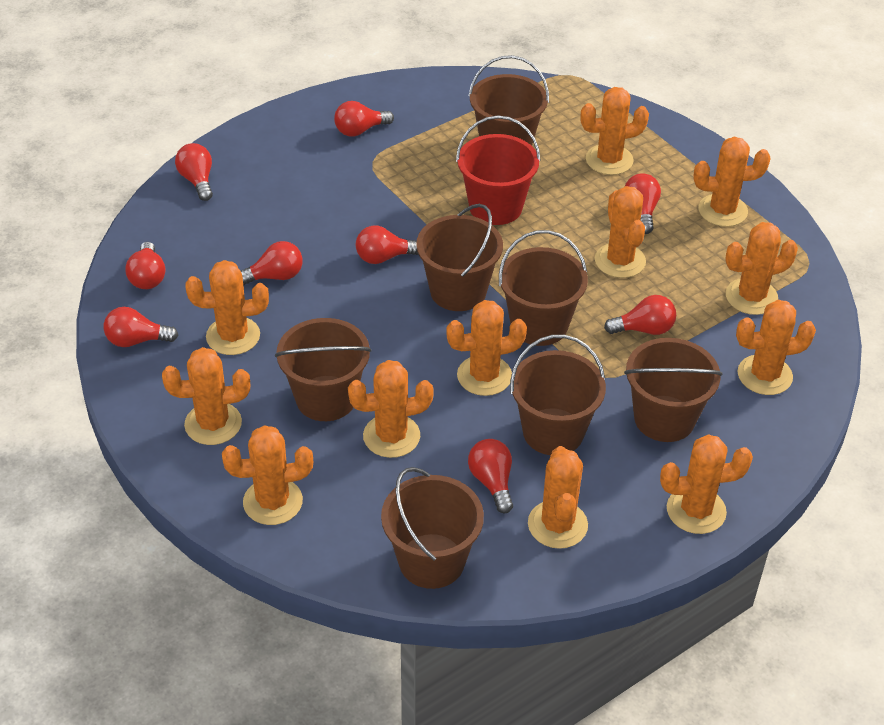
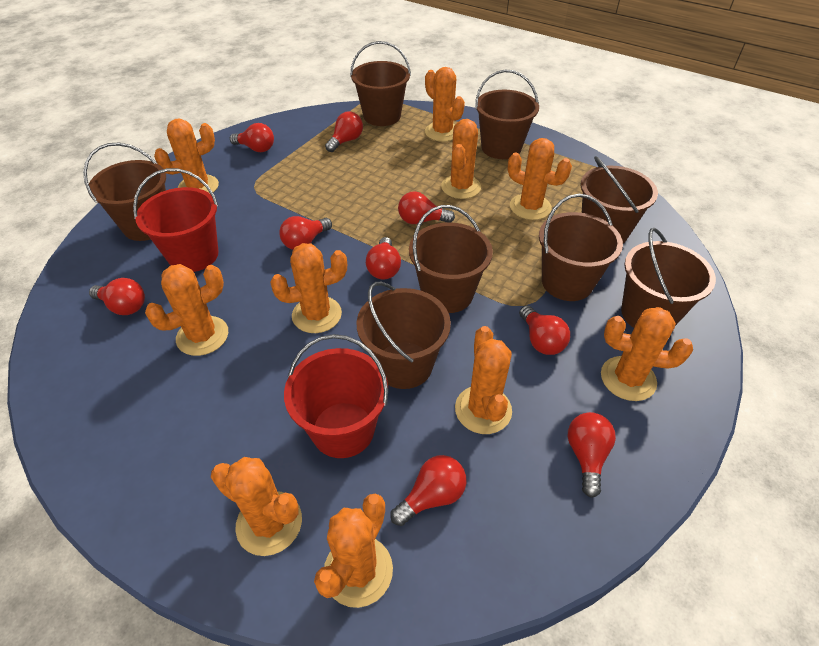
brown bucket: [275,318,372,421] [381,467,484,589] [416,204,503,311] [468,55,549,146] [499,230,588,346] [510,335,606,455] [624,338,723,442] = 7 -> [83,142,166,241] [350,41,411,126] [357,282,451,389] [409,205,493,313] [475,70,539,159] [539,194,623,301] [580,156,658,243] [621,228,716,328] = 8
orange cactus: [162,347,250,445] [185,260,269,355] [222,425,313,525] [348,360,434,458] [446,300,527,396] [528,446,588,549] [580,87,649,175] [595,186,646,278] [660,434,753,534] [693,137,771,227] [725,222,798,315] [736,300,816,395] = 12 -> [145,264,228,356] [154,119,219,193] [211,457,302,556] [270,243,347,333] [314,494,393,608] [425,67,465,142] [441,119,481,199] [455,326,512,434] [508,138,572,220] [601,307,693,401] = 10
red bucket: [456,115,541,225] = 1 -> [133,168,219,272] [284,334,388,458] = 2

